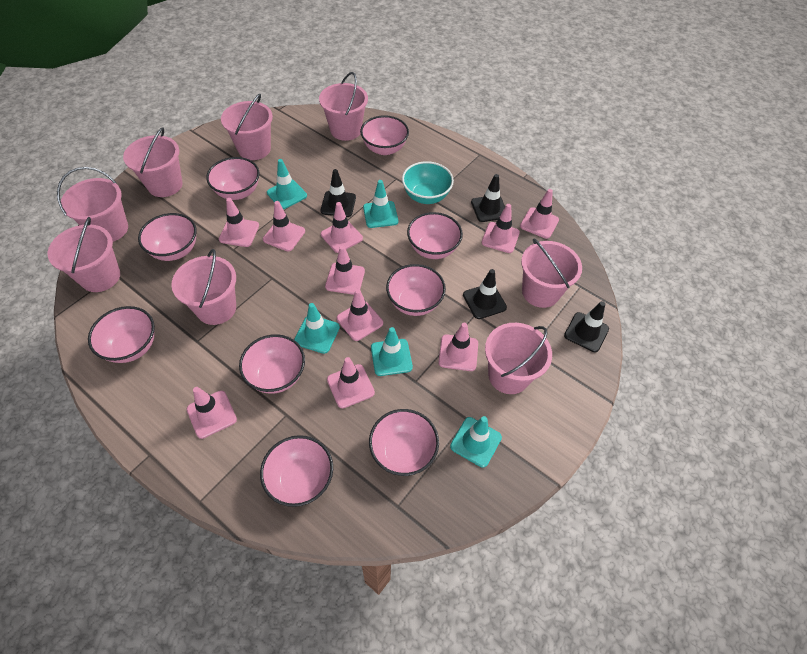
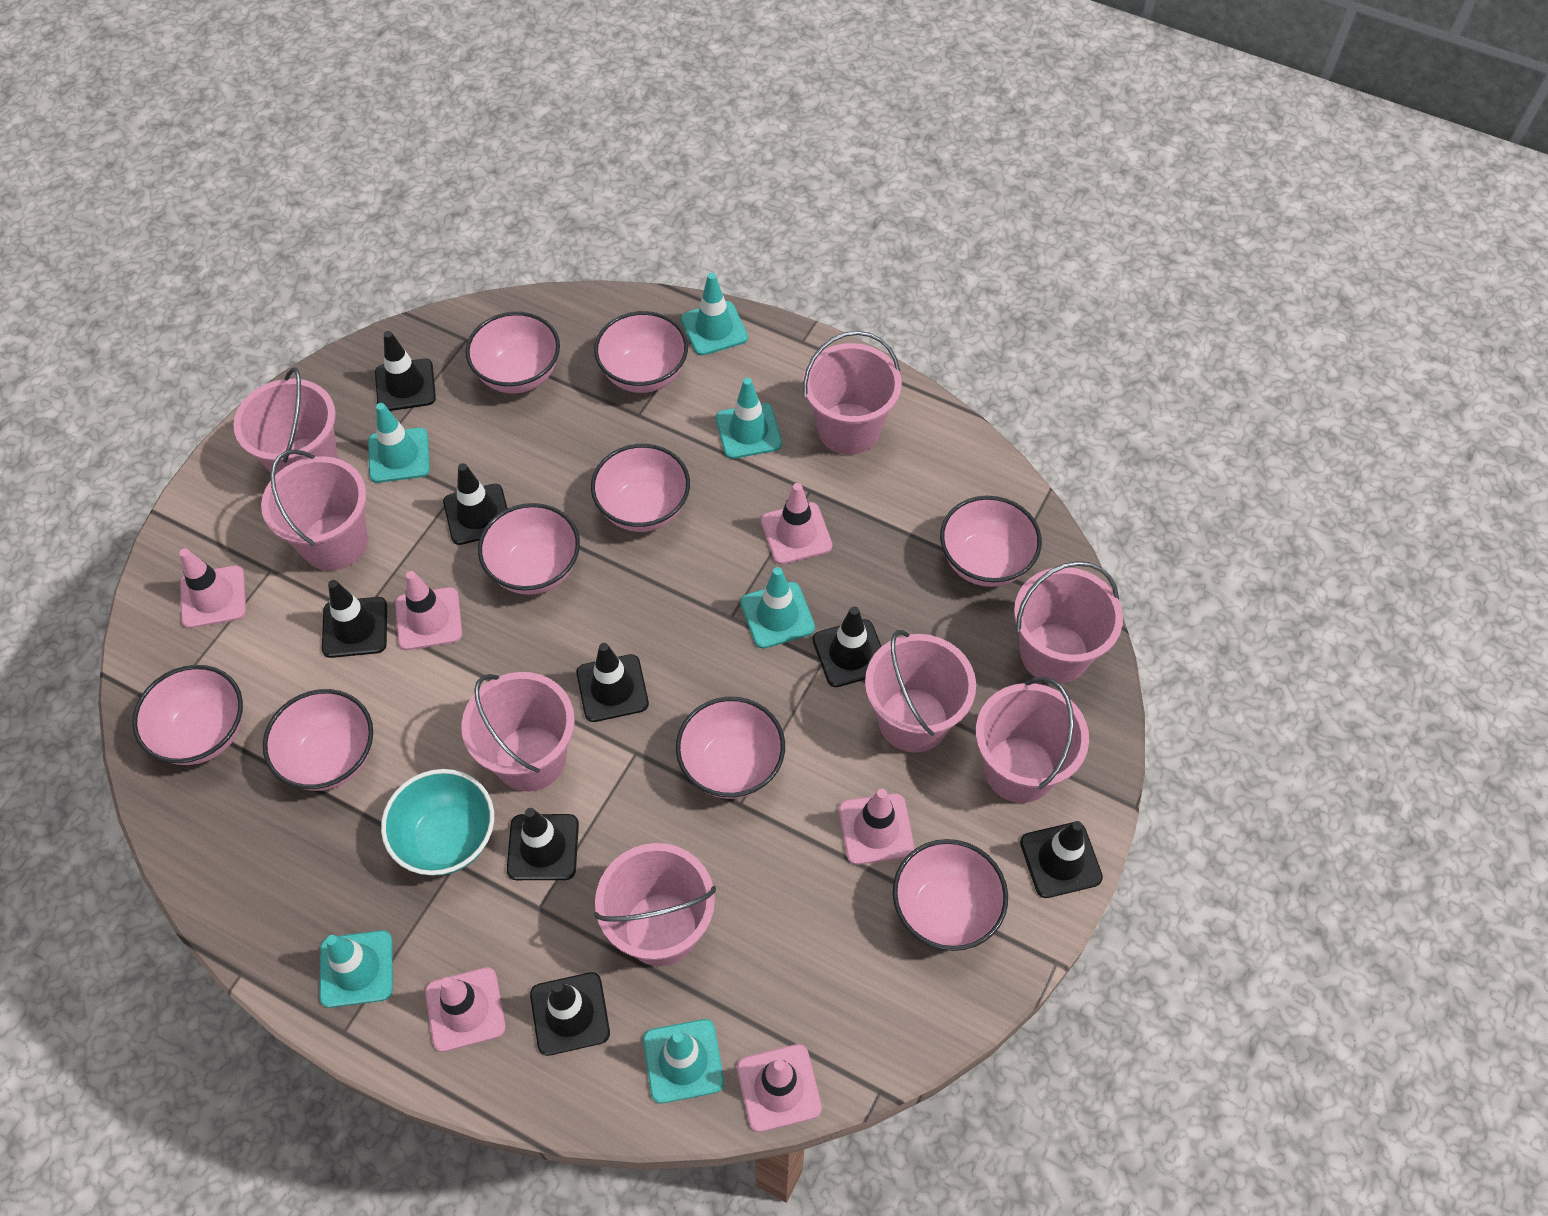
black traffic cone: [320,169,356,217] [463,269,507,319] [471,174,505,222] [564,301,609,352] = 4 -> [322,580,387,658] [375,331,436,411] [443,463,508,545] [507,808,579,880] [530,972,610,1056] [577,643,649,722] [813,607,882,687] [1020,821,1103,898] = 8
pink traffic cone: [187,387,237,439] [219,198,259,247] [263,201,305,251] [321,202,363,253] [325,246,365,295] [327,357,375,408] [337,289,383,341] [438,323,478,371] [482,204,520,253] [520,189,559,239] = 10 -> [179,548,246,628] [395,571,462,650] [425,967,506,1052] [737,1044,822,1132] [761,483,832,564] [839,789,914,865] = 6
turquoise traffic cone: [267,159,307,209] [294,303,340,354] [363,180,398,228] [371,327,413,376] [450,416,502,468] = 5 -> [319,930,393,1008] [368,403,430,483] [643,1019,724,1103] [681,273,748,356] [716,378,782,459] [740,567,815,649] = 6

